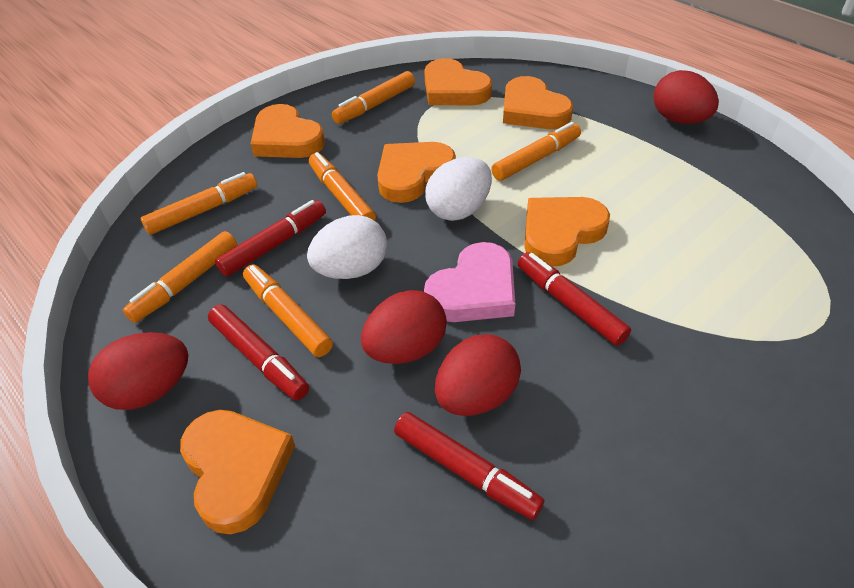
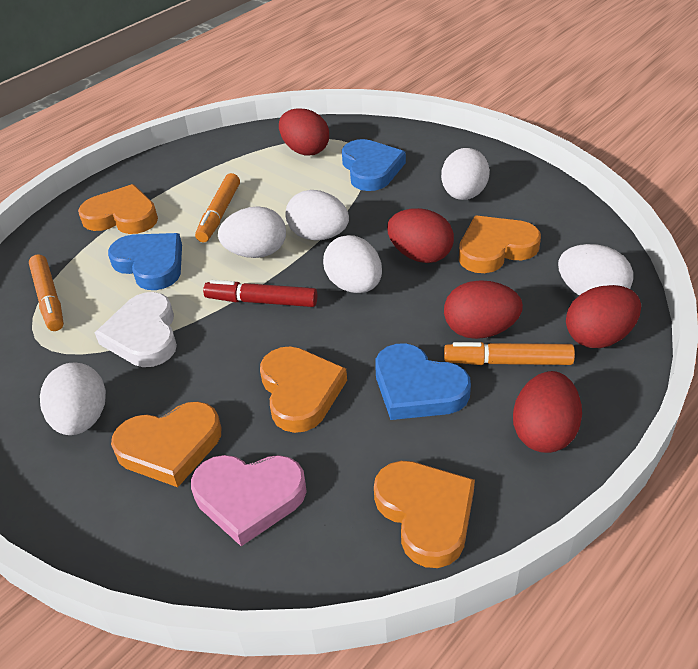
blue heart: none = 0 -> [108,233,182,290] [342,139,406,191] [375,343,471,420] = 3
orange heart: [180,410,295,534] [251,104,325,158] [377,142,456,203] [424,58,492,105] [503,76,573,129] [524,197,610,267] = 6 -> [78,184,158,234] [111,402,221,487] [260,346,347,433] [374,461,475,568] [459,215,541,273] = 5
orange marker: [123,231,237,323] [141,172,257,235] [243,265,333,357] [309,152,376,221] [332,71,415,124] [491,122,581,181] = 6 -> [29,254,64,331] [195,173,240,242] [444,342,575,365] = 3
red egg: [88,332,188,410] [361,290,447,364] [435,334,521,416] [653,70,719,124] = 4 -> [279,108,329,156] [387,208,454,263] [444,280,523,339] [513,371,582,453] [566,285,641,348] = 5
red marker: [208,304,309,400] [215,200,326,277] [394,412,544,520] [518,252,631,346] = 4 -> [203,280,317,307] = 1
white egg: [307,215,387,279] [425,157,492,221] = 2 -> [40,362,106,435] [218,206,286,258] [285,190,349,241] [323,235,382,293] [441,148,490,200] [558,244,633,295] = 6
white heart: none = 0 -> [95,292,177,367] = 1

